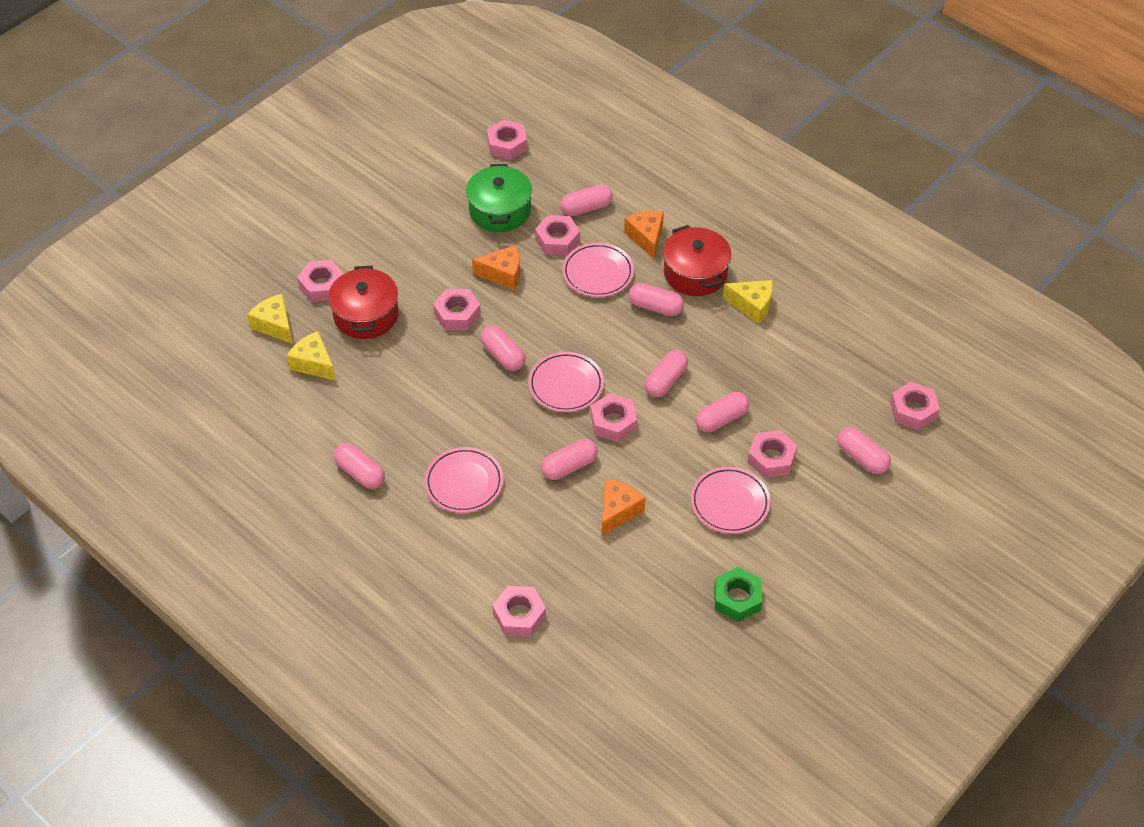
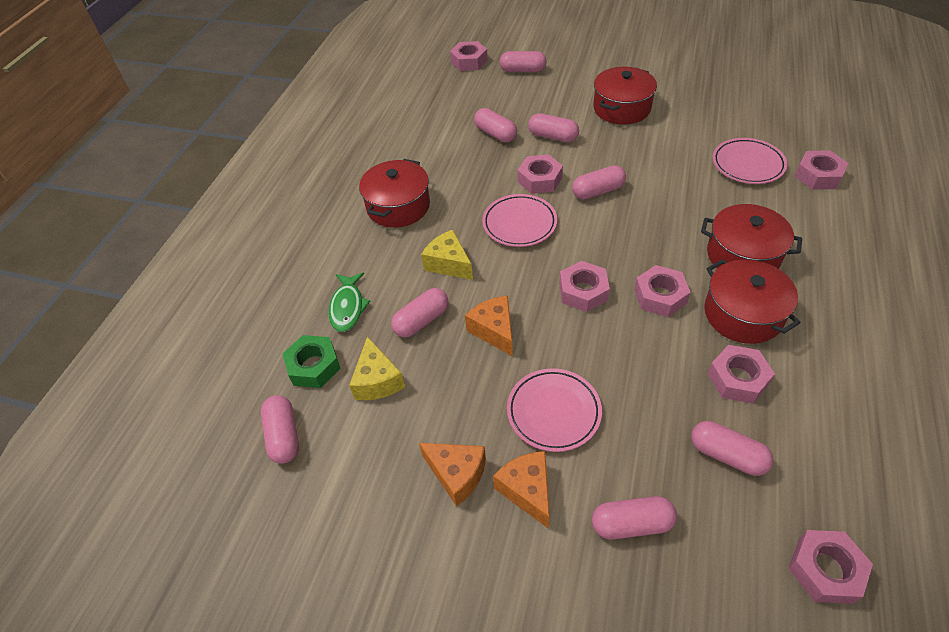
green fish: none = 0 -> [329,273,371,332] = 1
green pot: [466,164,532,232] = 1 -> none = 0
pink nut: [297,260,344,302] [433,289,481,330] [487,120,527,160] [492,586,546,637] [535,215,580,255] [591,393,637,442] [747,430,798,478] [890,382,940,430] = 8 -> [450,41,488,71] [518,154,563,194] [559,261,610,312] [634,265,691,317] [707,345,775,404] [788,530,873,604] [795,150,848,190] = 7
pink plate: [424,447,504,513] [528,352,604,412] [562,243,634,297] [691,467,771,534] = 4 -> [482,194,557,247] [507,368,602,452] [713,138,787,184] = 3
red pot: [328,266,399,339] [663,225,732,296] = 2 -> [359,159,430,228] [593,67,657,125] [701,204,802,269] [704,259,800,344] = 4
yellow cheese: [247,294,293,344] [287,331,336,380] [723,280,773,324] = 3 -> [349,336,405,400] [421,230,473,280] = 2

